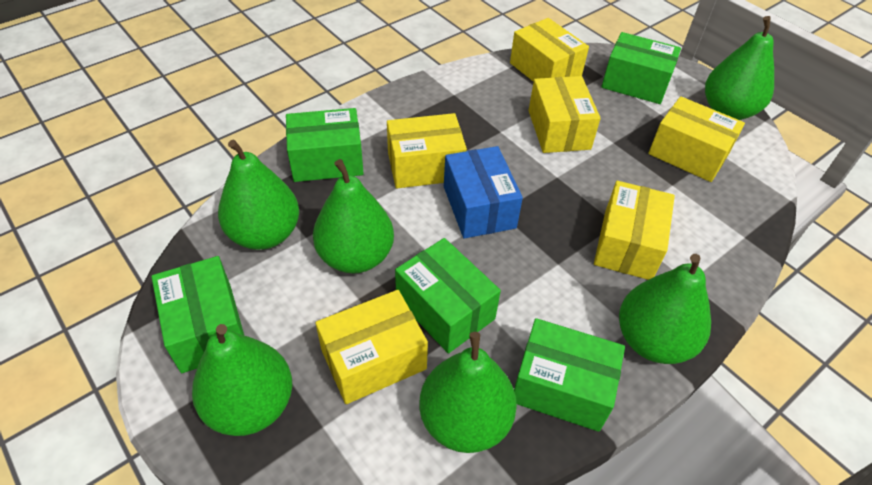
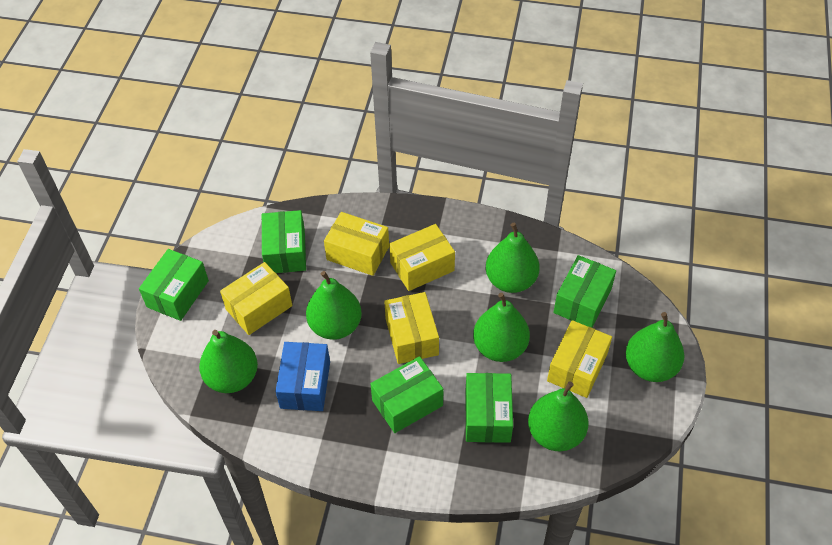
yellow box: [315,290,428,404] [387,113,467,188] [510,18,589,82] [528,76,601,153] [594,181,675,280] [648,96,745,182] = 6 -> [220,262,292,335] [324,212,389,276] [384,292,439,364] [389,224,455,291] [547,320,612,398] = 5

